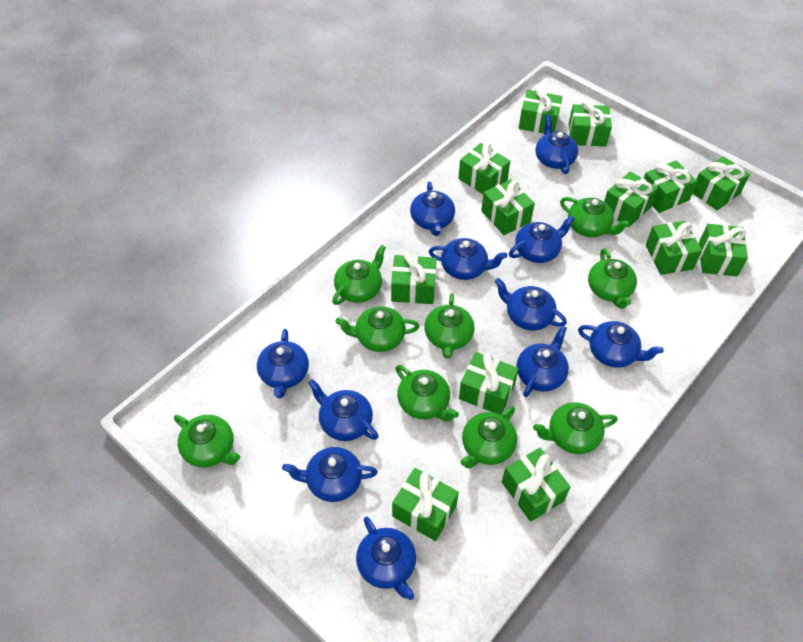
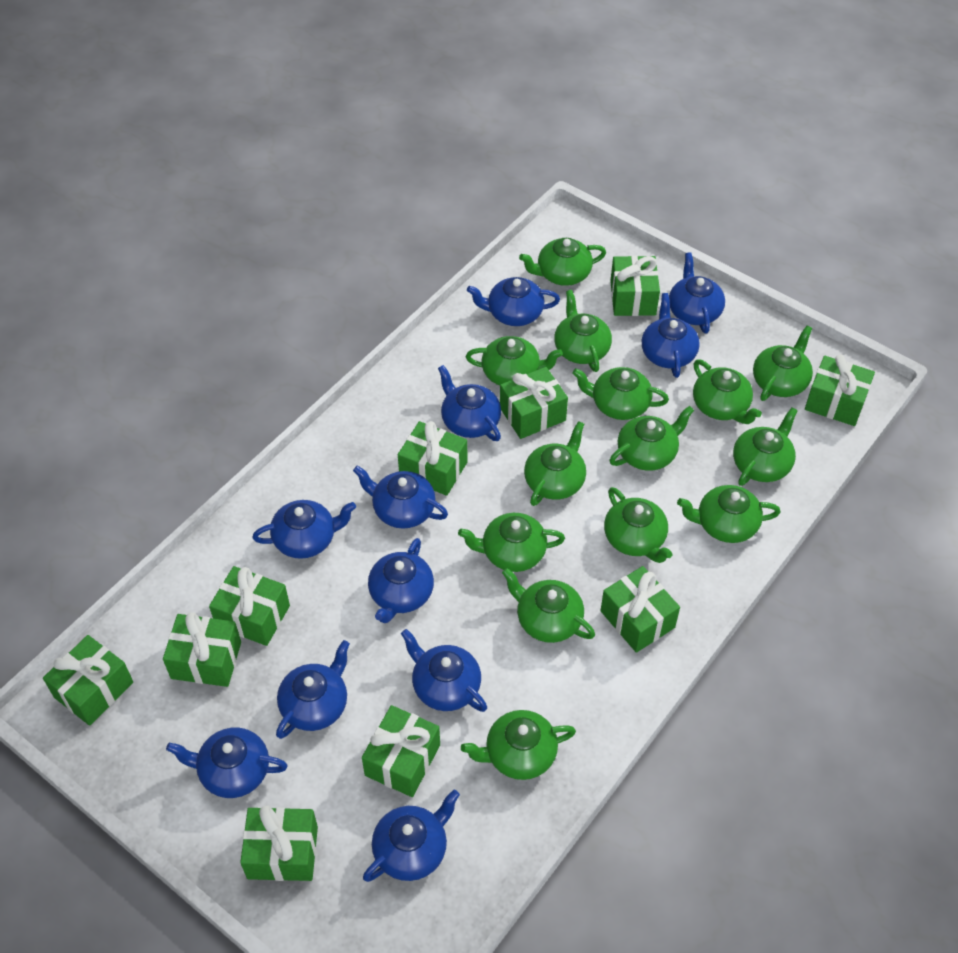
green gift: [391,252,436,304] [392,468,459,541] [458,143,510,194] [459,352,519,415] [481,179,535,235] [502,448,570,522] [519,86,562,134] [569,100,612,147] [604,171,658,227] [644,160,697,213] [646,221,702,275] [693,156,750,211] [699,224,748,277] = 13 -> [43,635,133,726] [163,612,241,687] [209,566,290,646] [240,805,318,881] [362,705,440,797] [398,421,468,496] [500,367,568,439] [601,566,680,653] [610,255,660,316] [805,355,875,426] = 10
green teapot: [174,415,240,468] [332,245,386,305] [335,306,420,352] [395,365,459,421] [424,293,475,359] [461,406,517,468] [533,402,618,454] [560,197,630,237] [588,248,637,309] = 9 -> [458,513,565,572] [461,710,576,780] [466,336,563,386] [502,568,595,643] [519,238,606,286] [524,421,586,506] [554,290,612,372] [572,367,669,420] [604,487,673,563] [610,406,694,471] [677,485,781,543] [693,359,762,424] [733,407,798,486] [753,326,813,401] = 14

